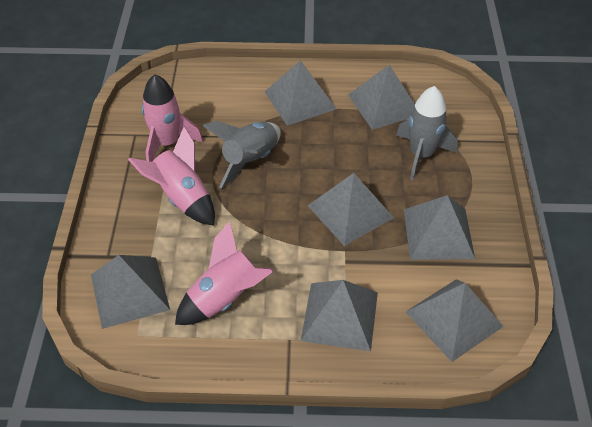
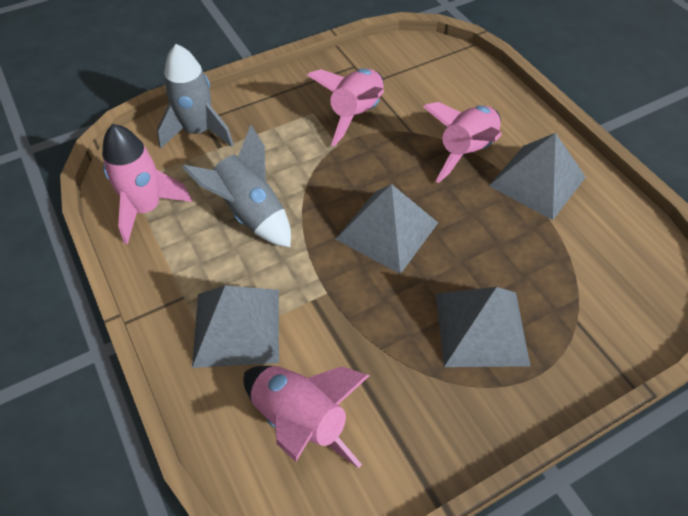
grey pyramid: [91,255,170,329] [265,60,337,126] [301,280,378,351] [308,173,394,246] [348,65,415,130] [404,195,475,260] [406,279,504,362] = 7 -> [192,286,279,368] [336,184,438,274] [436,287,530,367] [489,133,586,220] = 4
pink rocket: [128,126,215,226] [141,74,203,162] [175,221,273,325] = 3 -> [102,124,192,244] [243,366,370,468] [307,68,384,146] [423,102,501,183] = 4

